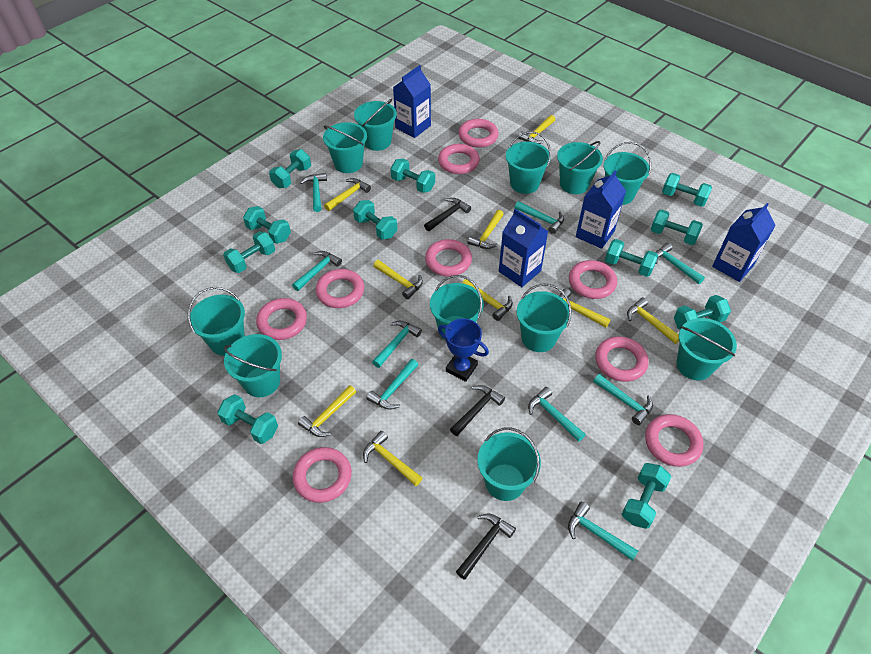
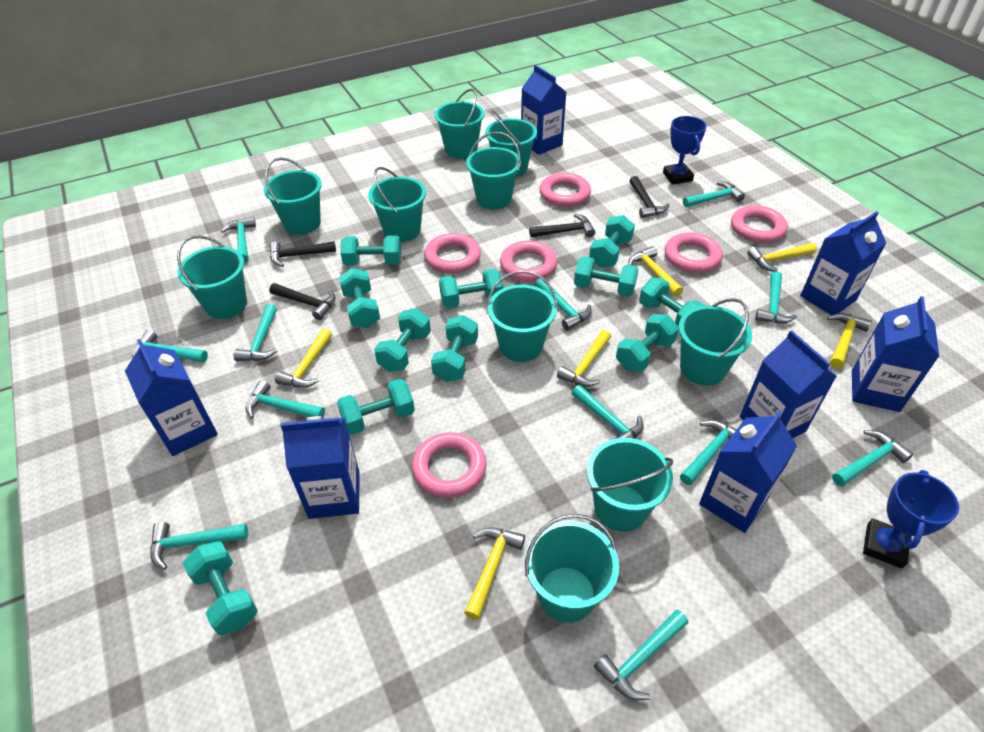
black hammer: [424,198,471,231] [450,385,505,436] [456,514,516,580] = 3 -> [269,283,336,320] [270,241,336,267] [529,214,595,238] [630,176,669,218] = 4
blue carton: [393,65,431,138] [499,209,548,287] [576,170,626,249] [712,203,776,282] = 4 -> [125,339,218,456] [281,416,360,519] [521,65,566,155] [699,410,797,533] [740,330,837,438] [800,211,886,315] [852,296,940,412] = 7
blue trophy: [438,318,489,382] = 1 -> [663,116,707,185] [863,470,959,568] = 2
pink ring: [256,298,307,340] [293,447,352,503] [316,269,364,308] [425,239,472,277] [438,144,480,174] [458,119,499,148] [569,260,617,299] [595,336,649,382] [645,414,704,467] = 9 -> [412,432,487,498] [424,233,481,274] [500,241,557,282] [539,172,591,207] [665,232,723,273] [731,205,788,243] = 6
turquoise bucket: [188,287,245,356] [224,334,282,397] [323,122,367,173] [354,99,397,151] [430,275,484,341] [477,427,541,501] [506,131,551,194] [516,283,571,352] [557,141,603,194] [604,142,651,205] [676,318,737,380] = 11 -> [177,236,247,319] [264,158,322,235] [368,167,426,242] [434,89,485,159] [466,132,521,210] [485,111,537,177] [487,270,558,362] [525,514,619,623] [587,438,673,532] [679,298,752,386] = 10
turquoise hammer: [292,251,342,291] [300,173,327,212] [366,359,418,410] [372,321,422,368] [514,201,564,234] [528,387,586,442] [568,502,638,561] [593,374,653,425] [655,243,705,284] = 9 -> [132,330,208,363] [150,522,248,570] [221,217,256,263] [233,304,277,361] [245,380,325,419] [535,278,592,330] [571,385,644,439] [594,610,688,701] [680,420,736,485] [683,181,745,208] [755,272,797,324] [832,430,914,487] = 12
yellow hammer: [298,385,356,437] [324,178,371,211] [363,431,422,486] [373,260,423,299] [462,279,513,321] [468,210,504,249] [518,115,555,144] [559,288,611,328] [627,297,679,344] = 9 -> [275,328,332,388] [464,527,525,620] [557,330,611,387] [628,246,683,296] [747,243,817,272] [827,313,872,368] = 6

